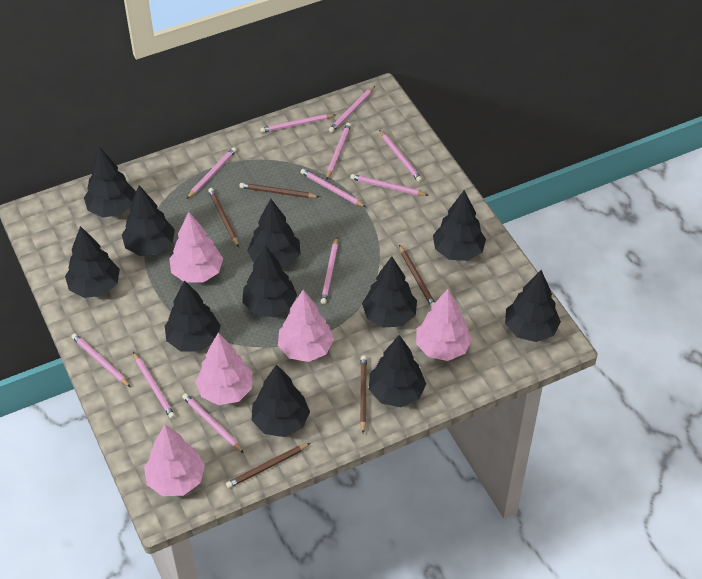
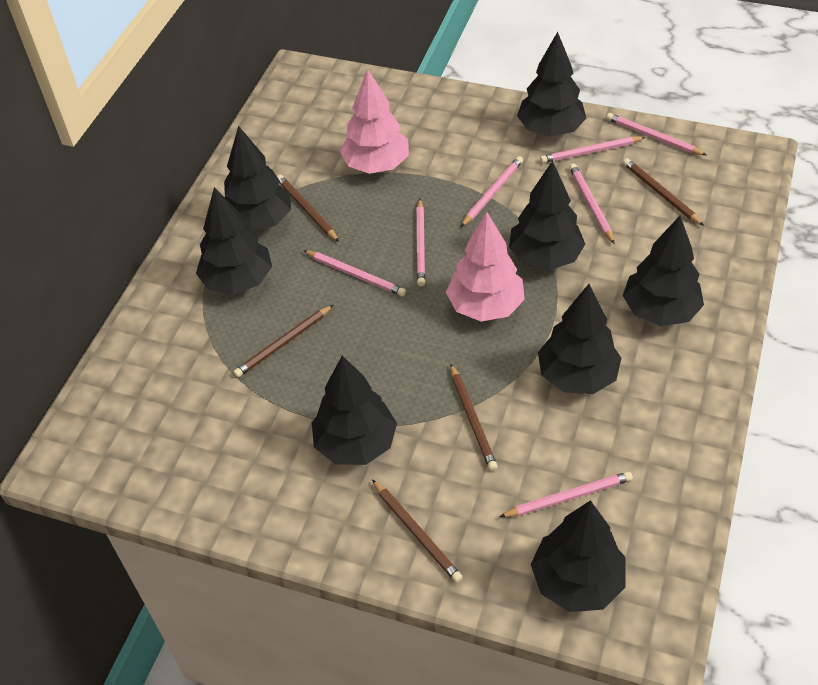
black tree: [65,226,120,298] [84,147,136,218] [122,185,175,256] [165,280,221,351] [242,245,297,317] [247,199,301,268] [252,364,310,437] [362,256,417,328] [369,335,426,407] [433,190,486,261] [505,270,561,342] = 11 -> [196,187,272,295] [224,126,291,232] [312,355,397,465] [509,161,585,270] [517,32,586,137] [531,500,626,612] [538,284,621,394] [623,216,704,326] = 8
pink pencil: [71,333,131,387] [133,352,175,419] [182,393,244,453] [187,147,237,199] [260,114,336,133] [300,169,366,207] [321,237,338,304] [326,123,351,180] [329,86,375,133] [350,174,429,196] [379,130,422,182] = 11 -> [303,250,406,296] [416,199,425,286] [461,156,523,227] [499,471,633,517] [540,137,646,163] [569,164,615,244] [606,113,706,155] = 7
pink tree: [144,425,205,496] [169,212,223,282] [195,333,252,405] [278,290,334,362] [416,289,472,361] = 5 -> [340,69,409,174] [446,212,525,322] = 2

